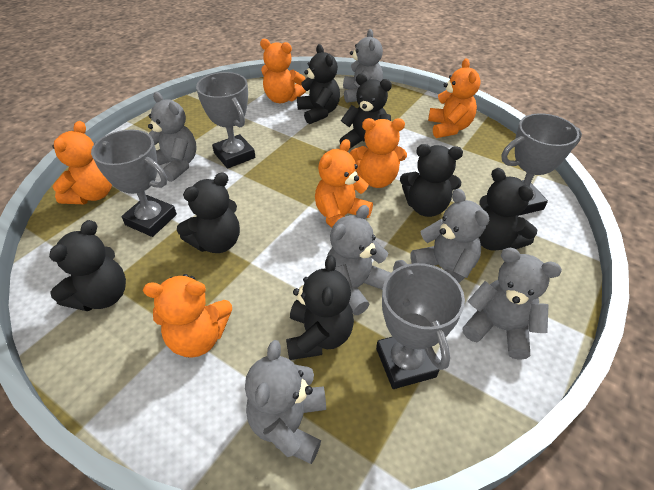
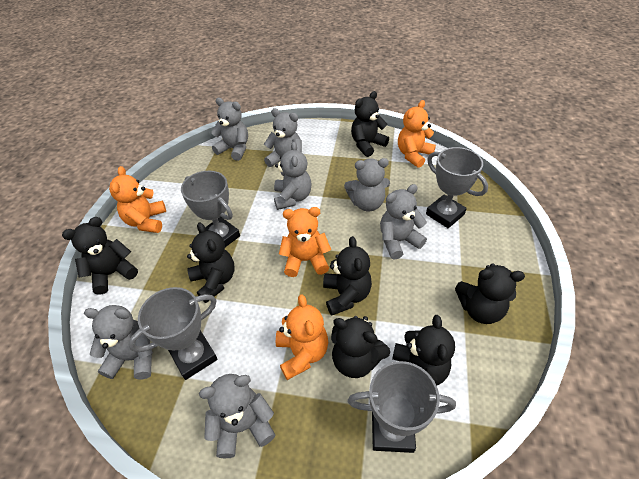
grey teddy bear: [148,92,197,182] [245,340,326,464] [327,205,390,315] [343,29,383,103] [411,189,489,283] [462,248,562,360] = 6 -> [84,305,153,379] [199,374,275,459] [211,98,248,161] [264,108,302,167] [274,142,312,210] [344,158,390,211] [380,184,427,260] = 7
orange teddy bear: [52,121,112,204] [143,274,232,358] [260,39,306,103] [315,139,373,228] [350,118,407,188] [428,58,481,138] = 6 -> [109,166,166,233] [276,294,328,380] [279,207,331,277] [398,100,436,168] = 4

